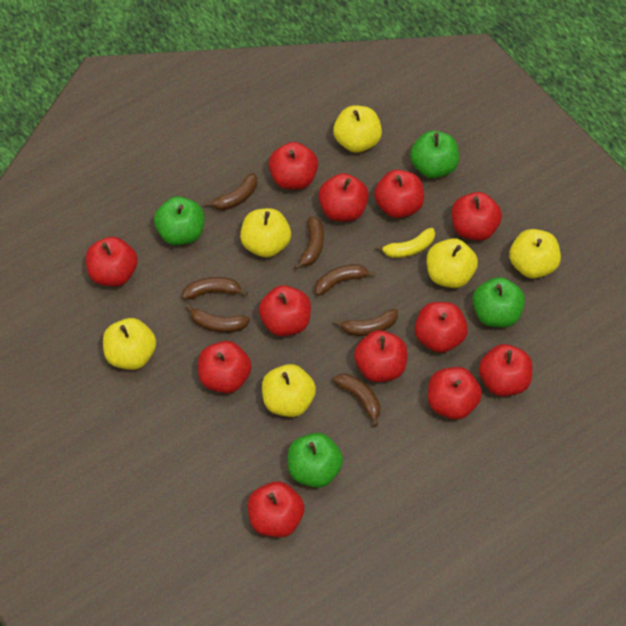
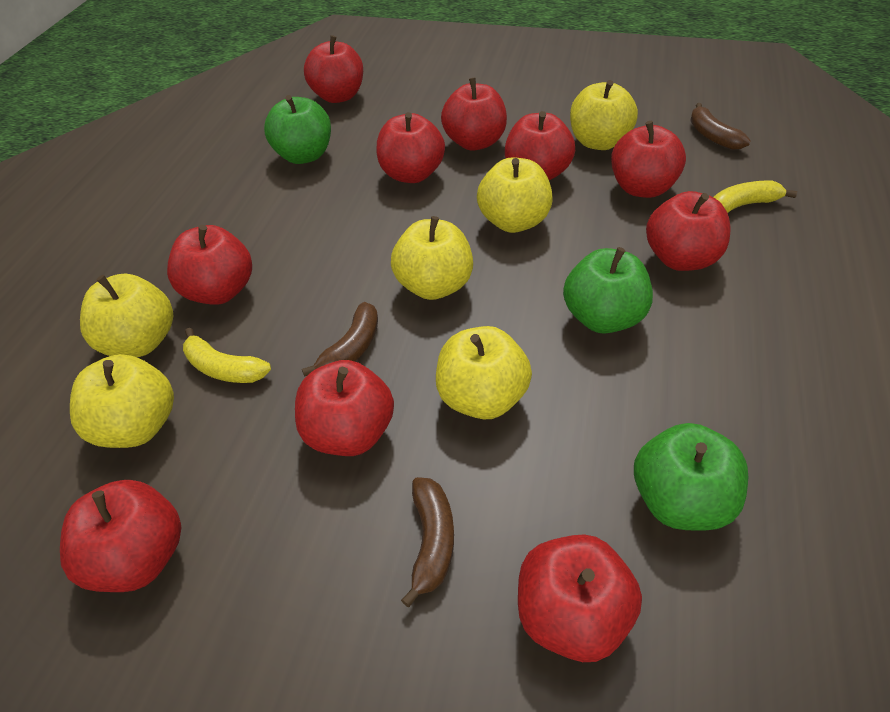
brown banana: [182,277,248,300] [186,304,250,333] [205,173,257,210] [294,216,324,270] [315,264,375,296] [333,374,380,427] [334,309,398,336] = 7 -> [302,302,378,377] [401,477,454,607] [690,103,751,150] = 3
green apple: [154,196,204,246] [288,433,343,488] [410,131,459,179] [472,277,525,327] = 4 -> [264,95,331,164] [563,247,653,334] [634,423,748,531] = 3
red apple: [86,237,138,287] [198,341,252,393] [248,481,304,537] [259,285,311,336] [269,142,318,190] [318,173,369,221] [354,330,407,382] [374,170,424,218] [415,302,468,353] [428,367,482,420] [452,192,502,241] [479,344,532,396] = 12 -> [60,480,181,592] [167,225,252,305] [295,360,394,456] [304,35,363,103] [377,112,445,183] [441,78,507,150] [505,111,575,180] [518,534,642,662] [611,121,686,198] [646,191,731,271] = 10
yellow banana: [376,228,435,258] = 1 -> [183,328,271,383] [714,181,797,213] = 2

